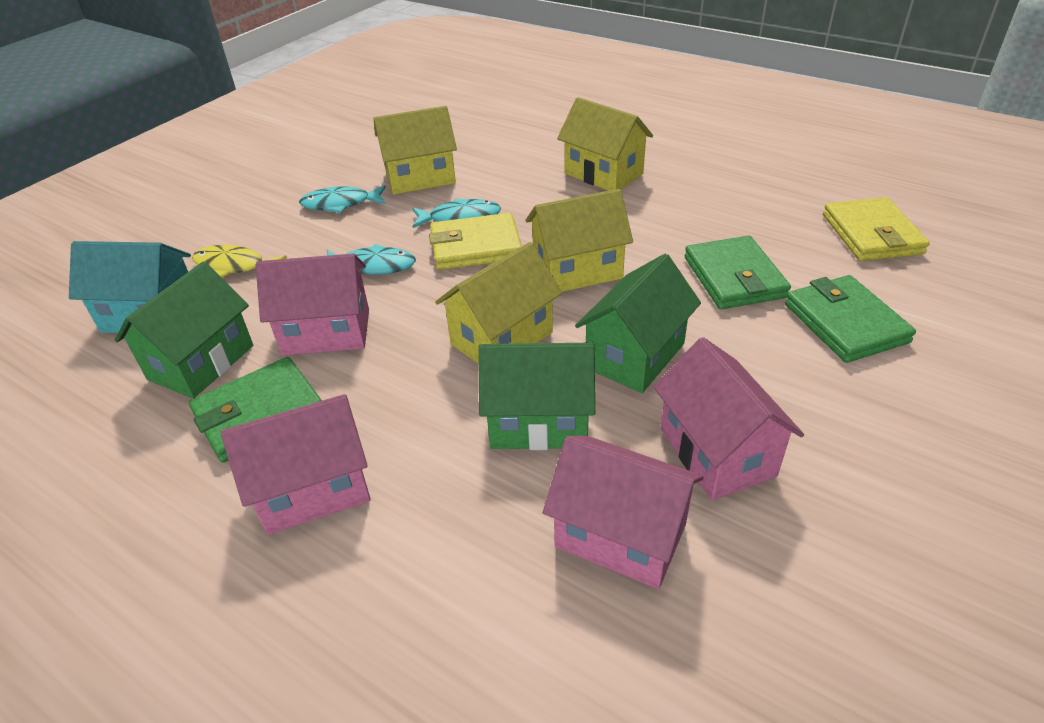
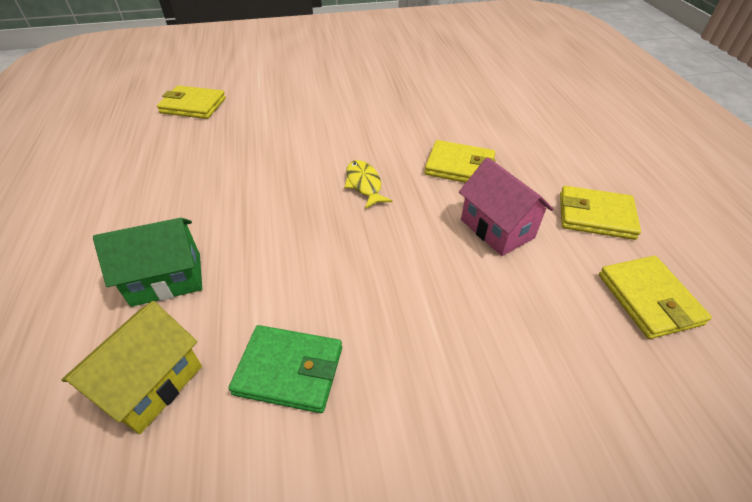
green house: [115,261,253,399] [478,342,595,450] [575,254,701,393] = 3 -> [93,218,202,307] = 1
green wallet: [189,357,322,463] [685,236,791,309] [785,275,916,363] = 3 -> [229,325,342,413] = 1
pink house: [221,394,371,535] [256,253,369,356] [543,436,704,589] [654,337,804,500] = 4 -> [459,157,554,256] = 1
turquoise fish: [299,185,386,213] [327,244,416,275] [412,198,501,228] = 3 -> none = 0
turquoise house: [69,241,191,333] = 1 -> none = 0
yellow house: [374,106,457,194] [435,242,562,364] [525,189,633,292] [557,97,653,191] = 4 -> [61,301,202,434] = 1
yellow wallet: [429,213,522,270] [823,197,930,261] = 2 -> [157,85,226,119] [425,140,495,183] [560,186,641,240] [599,256,712,339] = 4

